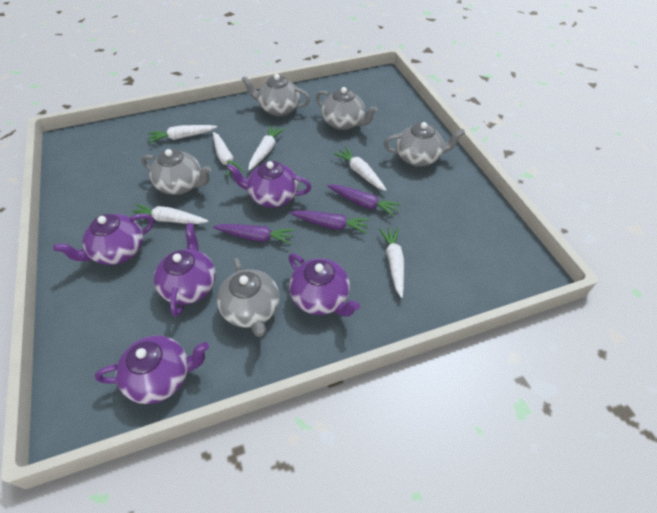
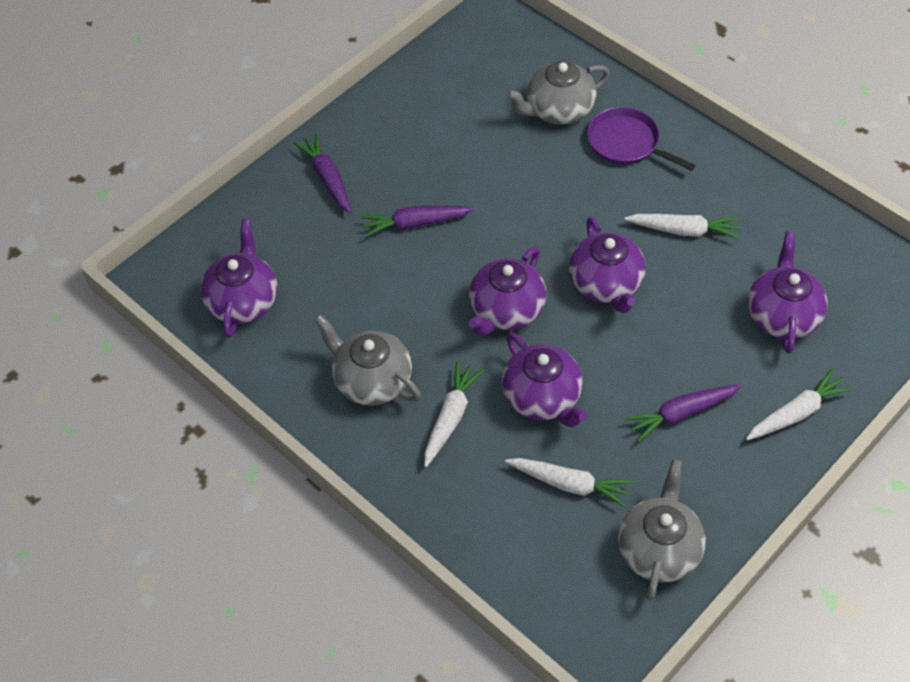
grey teapot: [141,149,211,195] [217,258,279,337] [241,74,310,116] [316,87,378,130] [384,122,465,167] = 5 -> [314,314,421,406] [506,61,610,125] [618,459,706,601] = 3
purple pan: none = 0 -> [587,107,696,171] = 1
white carrot: [128,204,208,224] [147,125,217,143] [213,132,244,177] [248,125,285,171] [333,147,387,191] [379,227,404,298] = 6 -> [424,361,484,467] [505,458,633,507] [624,214,740,239] [746,369,852,440] = 4

